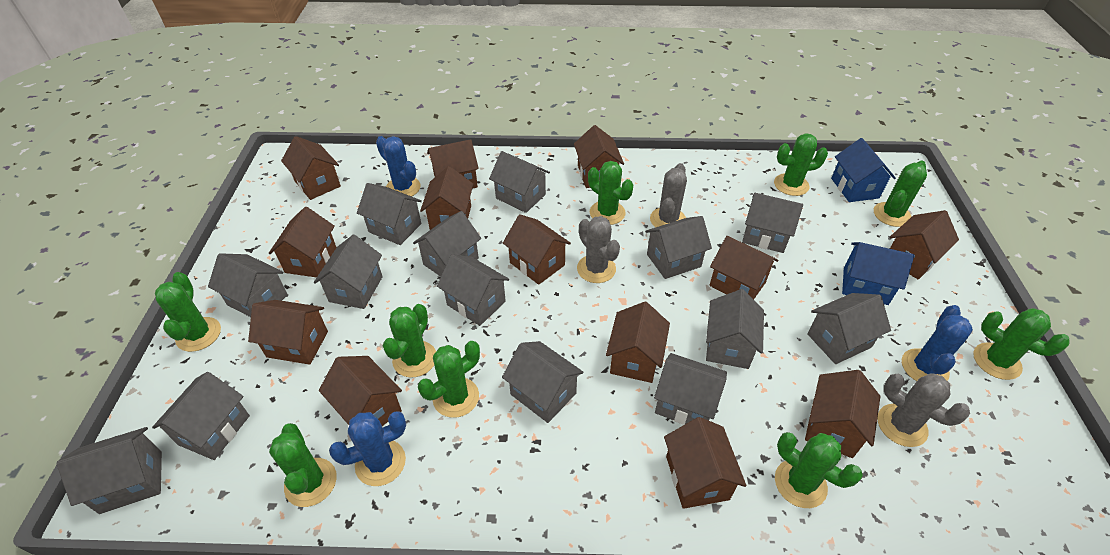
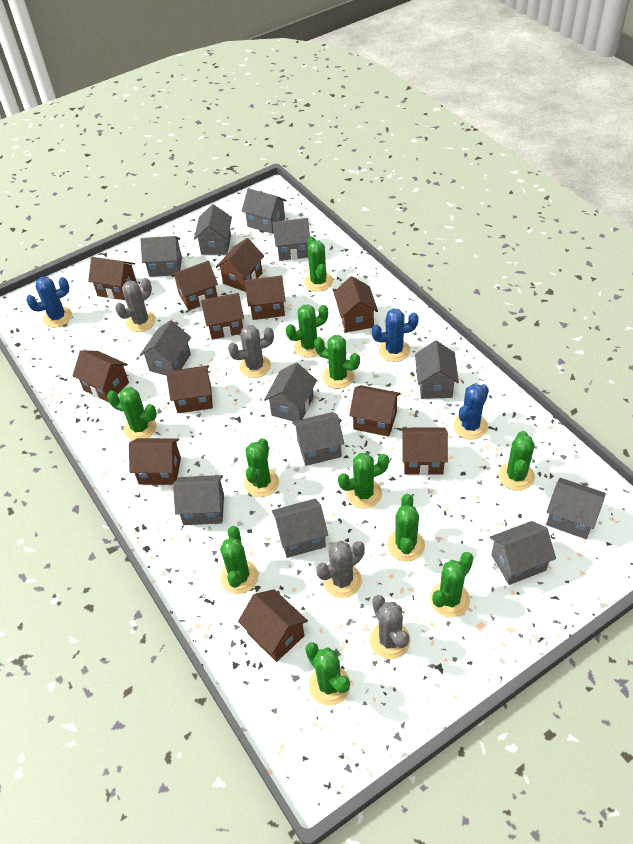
blue house: [831,138,896,202] [842,242,914,305] = 2 -> none = 0
brown house: [248,300,328,365] [269,207,337,277] [281,136,341,200] [319,356,402,426] [420,166,473,230] [427,139,479,189] [503,214,571,285] [574,125,624,188] [606,302,670,383] [664,417,747,509] [710,236,778,299] [805,370,880,458] [890,210,959,279] = 13 -> [73,350,129,402] [88,257,137,300] [129,438,181,485] [166,365,213,413] [172,261,218,311] [201,293,244,340] [216,238,264,292] [238,589,308,662] [245,275,286,320] [334,276,378,332] [349,385,401,437] [402,427,448,475] = 12
green cactus: [155,272,221,352] [269,423,337,507] [383,304,436,377] [418,341,480,418] [588,161,633,225] [774,133,828,196] [775,432,863,508] [874,160,927,227] [973,308,1070,380] = 9 -> [107,387,157,440] [220,526,259,594] [244,438,279,497] [286,304,328,357] [304,236,333,292] [305,642,351,706] [314,335,360,389] [338,453,389,509] [387,494,425,562] [430,552,474,618] [498,431,535,491] = 11
grey cactus: [577,216,620,283] [650,163,687,228] [877,373,970,447] = 3 -> [115,278,156,332] [228,325,274,378] [316,541,365,598] [370,595,411,659] = 4
grey house: [57,427,162,514] [152,372,250,460] [208,253,288,317] [314,235,383,309] [357,183,422,245] [413,211,481,277] [437,254,509,326] [489,151,550,213] [502,341,583,423] [645,216,712,279] [654,353,727,425] [706,289,764,369] [742,193,803,253] [807,293,891,364] = 14 -> [140,236,182,277] [140,320,191,375] [173,475,224,525] [194,204,232,255] [242,188,287,234] [264,363,317,421] [272,498,328,558] [273,218,310,261] [292,412,344,466] [415,340,459,399] [490,521,556,585] [546,478,606,539] = 12

